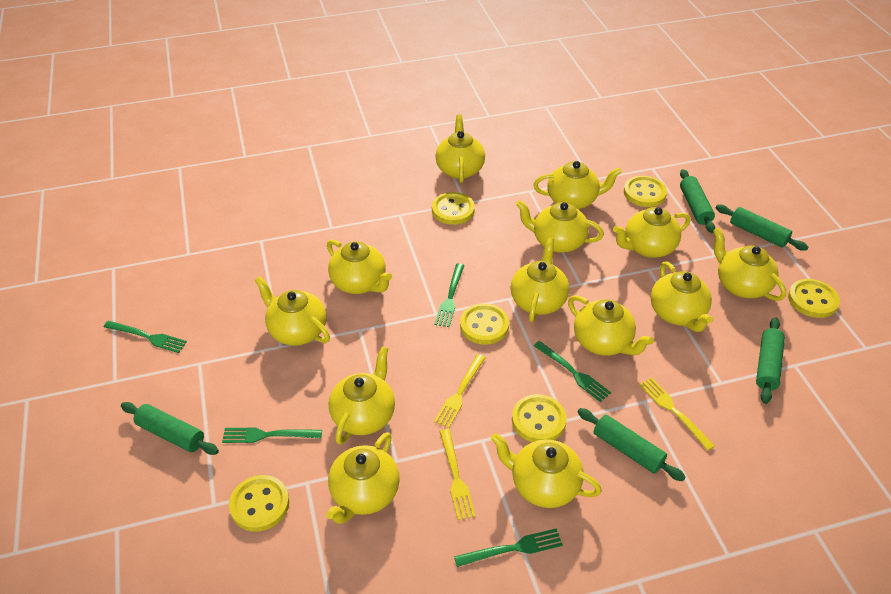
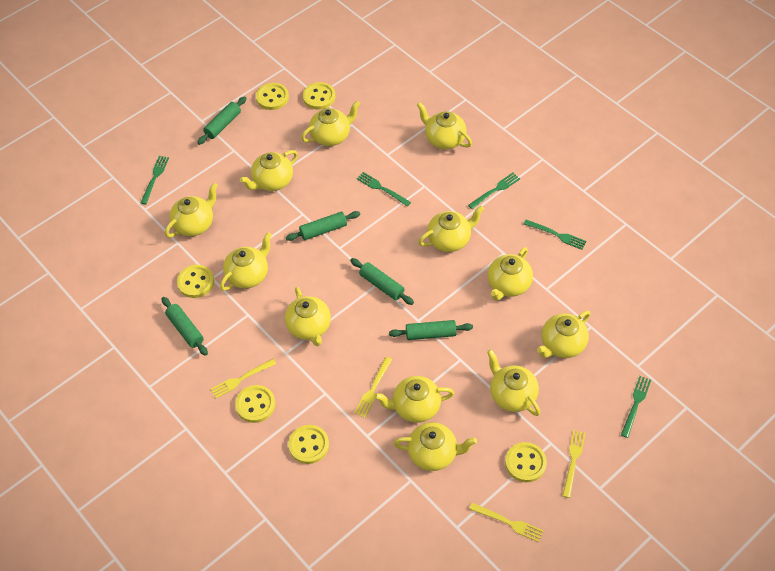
yellow fork: [434,354,485,428] [440,429,475,520] [639,377,715,451] = 3 -> [210,359,276,398] [354,357,392,418] [469,503,544,542] [562,430,586,498] = 4
yellow teapot: [255,276,330,346] [326,432,400,524] [327,239,392,294] [329,346,395,445] [435,115,485,183] [491,433,602,508] [510,238,569,322] [516,200,604,253] [533,161,622,209] [568,295,654,356] [613,207,691,258] [651,261,713,332] [713,228,786,301] = 13 -> [165,183,218,238] [220,232,272,291] [240,150,298,191] [285,287,331,346] [301,101,360,146] [374,376,454,423] [393,422,477,471] [417,102,472,149] [418,206,484,252] [487,349,540,416] [488,247,533,301] [537,311,591,358] = 12

